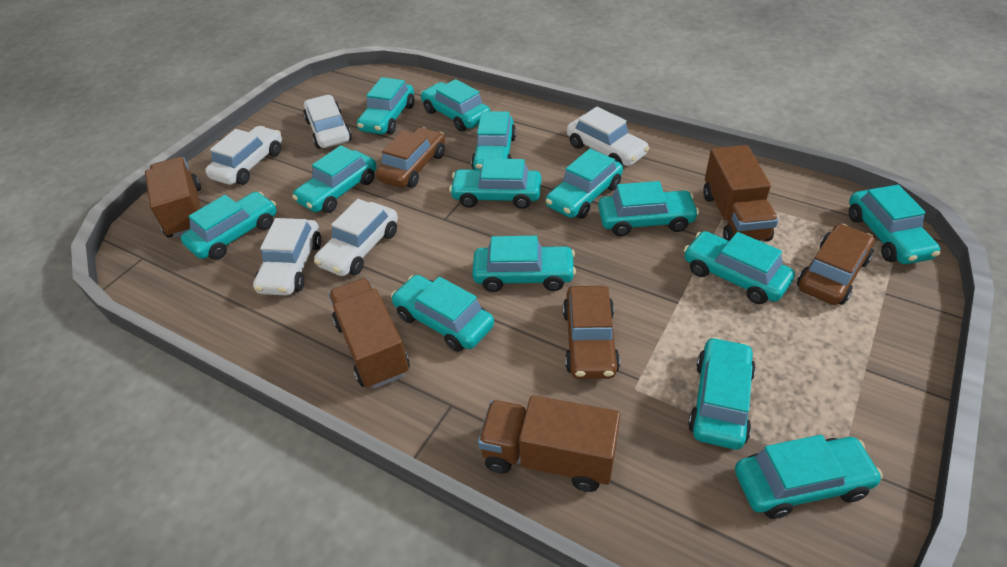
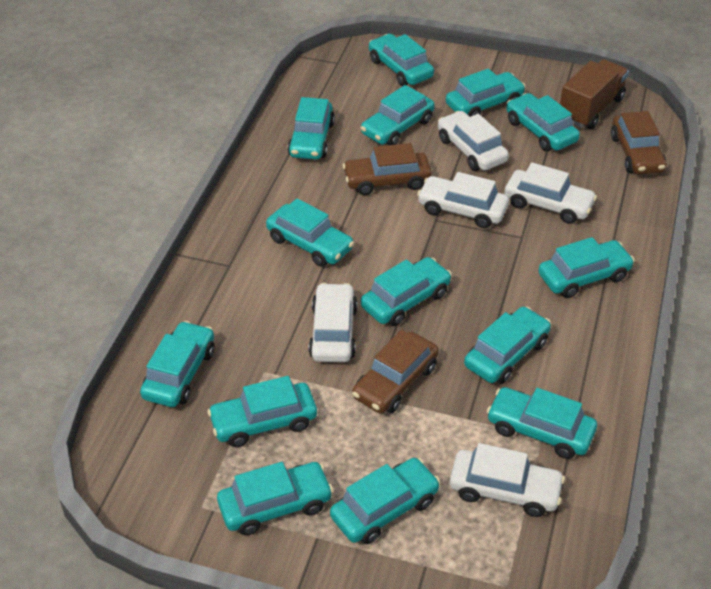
brown truck: [145,157,201,238] [328,278,410,389] [478,395,620,492] [703,145,778,241] = 4 -> [560,59,629,129] = 1

